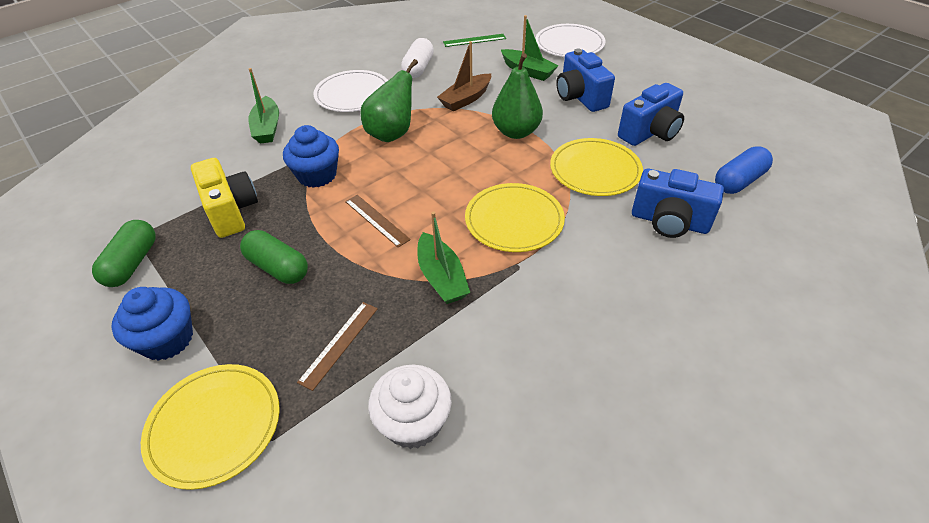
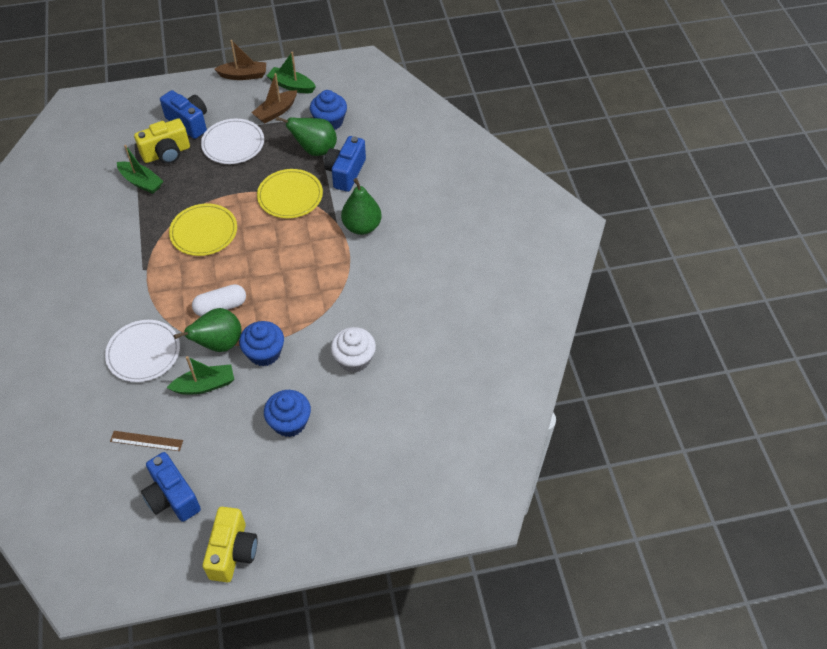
blue capsule: [715,146,773,194] = 1 -> none = 0
blue cupcake: [111,287,193,361] [283,125,339,188] = 2 -> [239,321,284,366] [264,390,311,437] [310,90,347,130] = 3
brown boat: [437,41,491,112] = 1 -> [214,40,266,80] [252,73,297,124] = 2
brown ruler: [297,302,378,391] [345,195,411,247] = 2 -> [110,431,183,451] = 1
green capsule: [92,220,156,287] [240,230,308,284] = 2 -> none = 0
green pear: [360,59,418,142] [492,53,543,139] = 2 -> [174,308,241,352] [276,117,337,156] [341,178,382,235] = 3
green ruler: [443,34,506,47] = 1 -> none = 0
yellow camera: [191,158,258,238] = 1 -> [134,118,190,164] [203,507,258,582] = 2
yellow plate: [141,364,280,490] [465,183,565,252] [550,138,643,196] = 3 -> [169,203,237,256] [257,169,323,218] = 2

